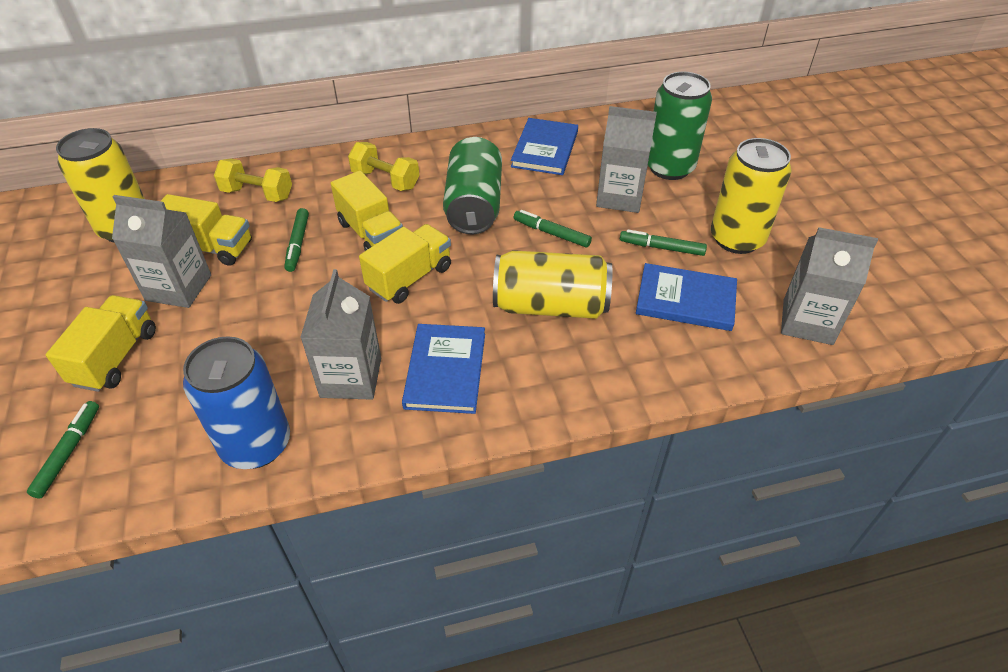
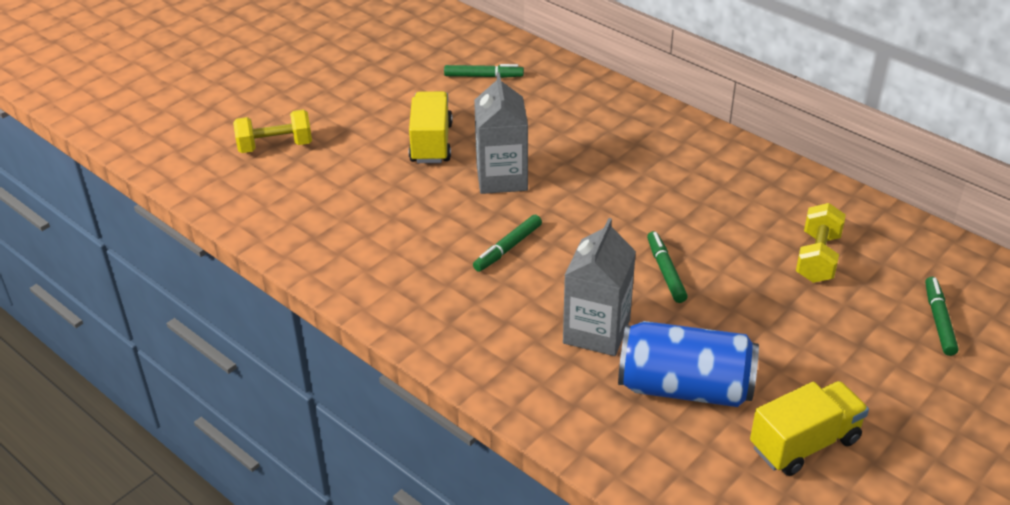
blue book: [402,324,485,414] [511,118,578,175] [636,263,737,331] = 3 -> none = 0
green can: [443,137,502,234] [648,71,712,180] = 2 -> none = 0
grey carton: [112,195,211,308] [300,269,381,400] [596,106,657,213] [781,227,878,345] = 4 -> [474,72,528,194] [563,218,636,356] = 2
yellow can: [56,128,145,243] [493,250,612,319] [711,138,792,254] = 3 -> none = 0
yellow truck: [46,295,156,392] [161,194,252,266] [330,171,403,251] [359,224,451,304] = 4 -> [409,91,453,163] [750,381,869,476] = 2

